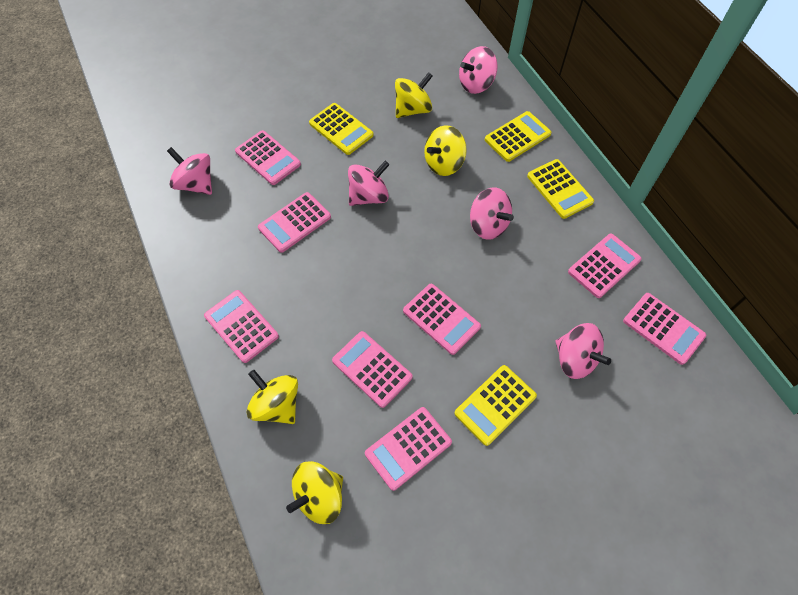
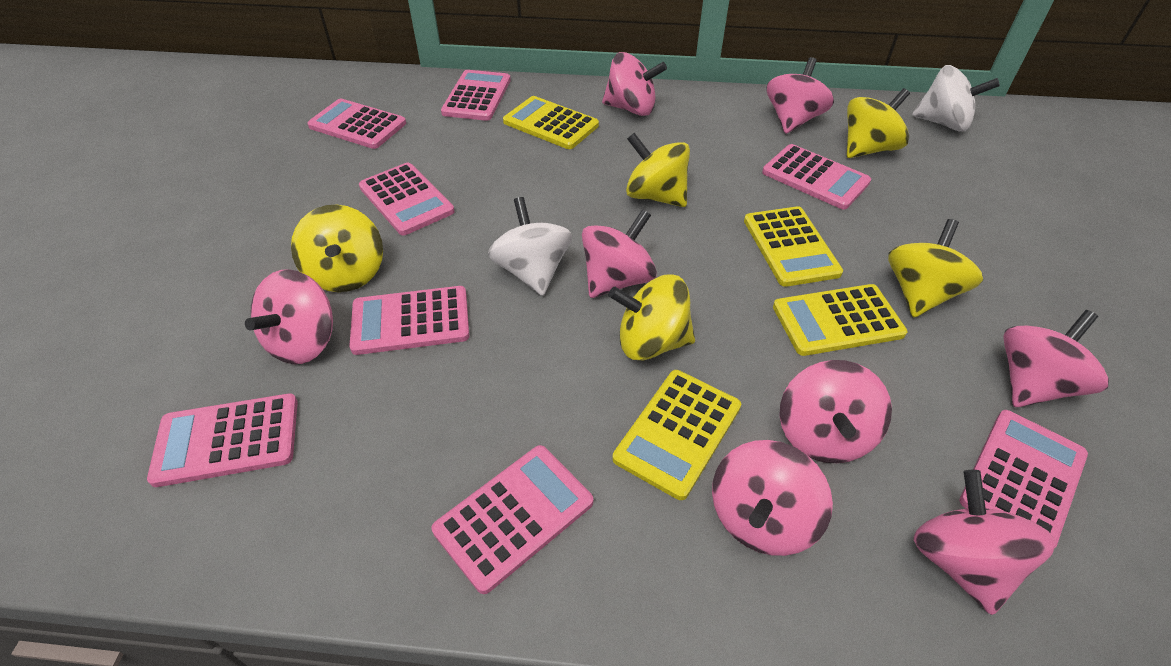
pink spinning top: [167,147,212,195] [348,161,389,206] [459,46,498,94] [470,188,514,240] [555,323,611,379] = 5 -> [245,269,333,364] [582,209,657,298] [602,52,667,116] [712,440,833,556] [767,57,834,134] [780,360,892,463] [914,470,1056,615] [1003,310,1109,407] = 8
white spinning top: none = 0 -> [488,197,572,296] [912,65,1000,132] = 2
yellow spinning top: [247,370,298,424] [286,461,343,524] [395,72,433,118] [424,125,467,176] = 4 -> [291,205,383,292] [609,274,695,361] [626,133,690,207] [847,88,910,158] [888,219,983,317] = 5

